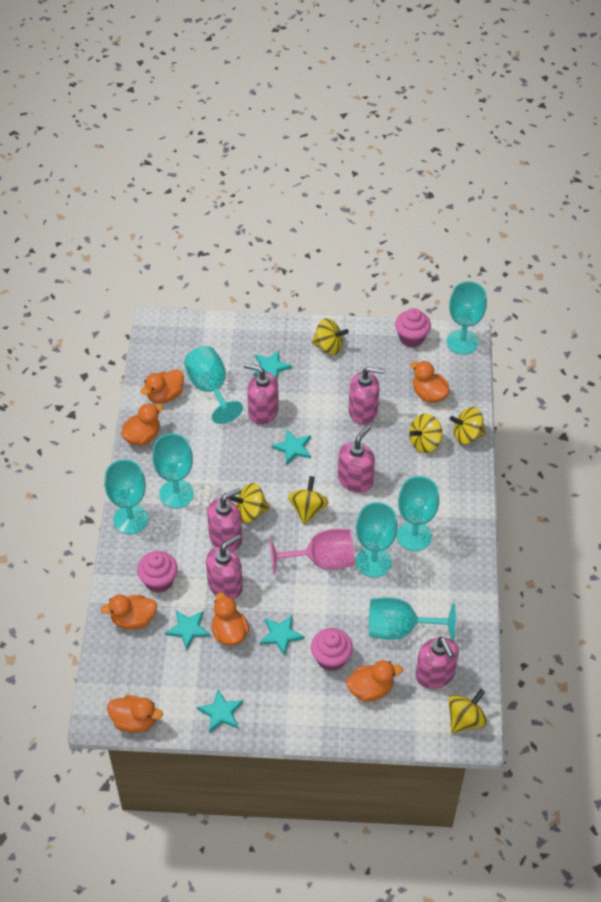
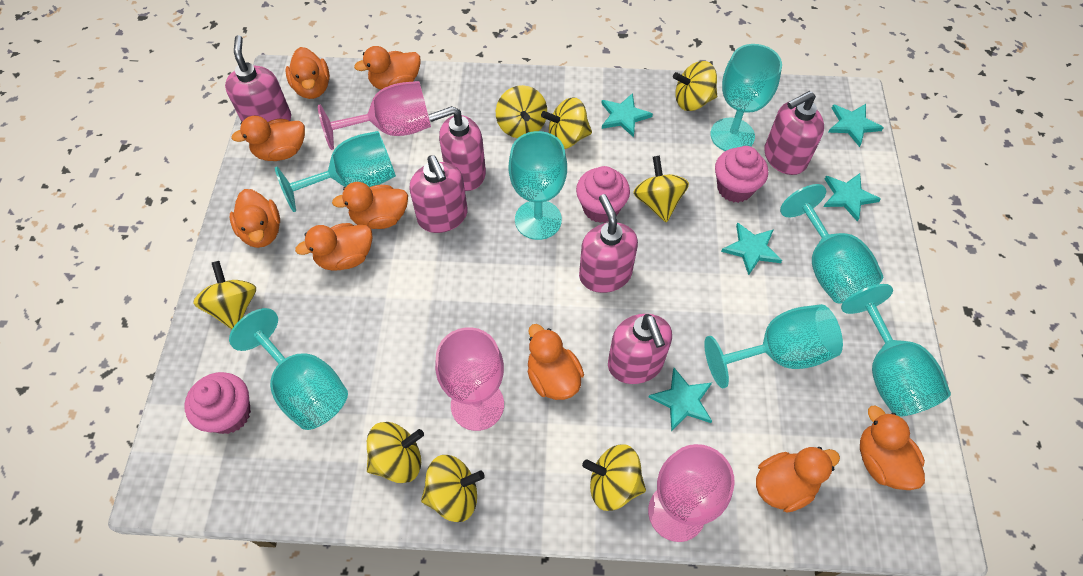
orange duck: [100,595,157,629] [107,695,163,733] [121,403,163,446] [140,369,184,404] [211,593,249,645] [346,660,403,702] [410,361,450,403] = 7 -> [230,189,280,248] [231,116,305,161] [286,47,330,99] [295,223,372,271] [332,182,408,229] [354,46,421,90] [528,324,584,400] [756,447,840,513] [860,406,925,490] = 9
pink goblet: [270,529,354,574] = 1 -> [318,81,431,150] [435,327,504,431] [648,444,735,542] = 3
yellow spinning top: [229,483,270,523] [288,476,328,525] [311,318,349,355] [409,414,442,453] [448,689,487,733] [450,407,486,444] = 6 -> [193,261,256,329] [367,422,424,483] [421,455,485,522] [496,85,547,138] [541,97,592,149] [582,444,646,511] [633,156,689,223] [673,61,717,111] = 8

